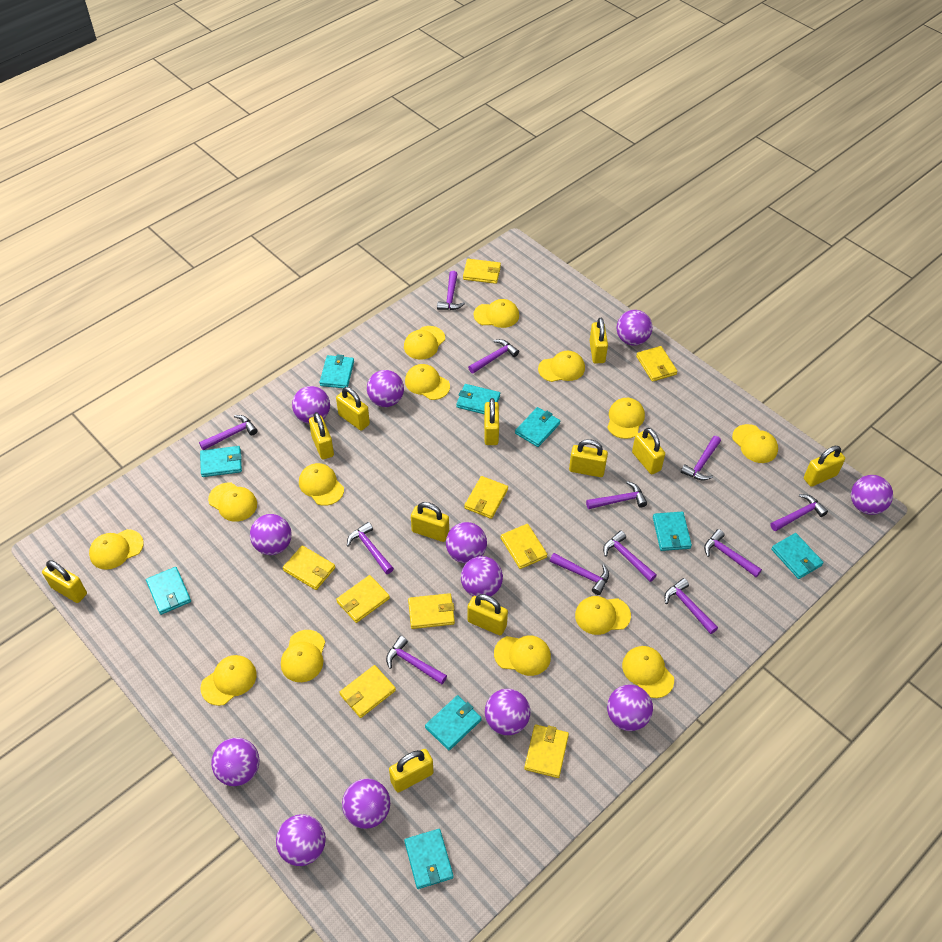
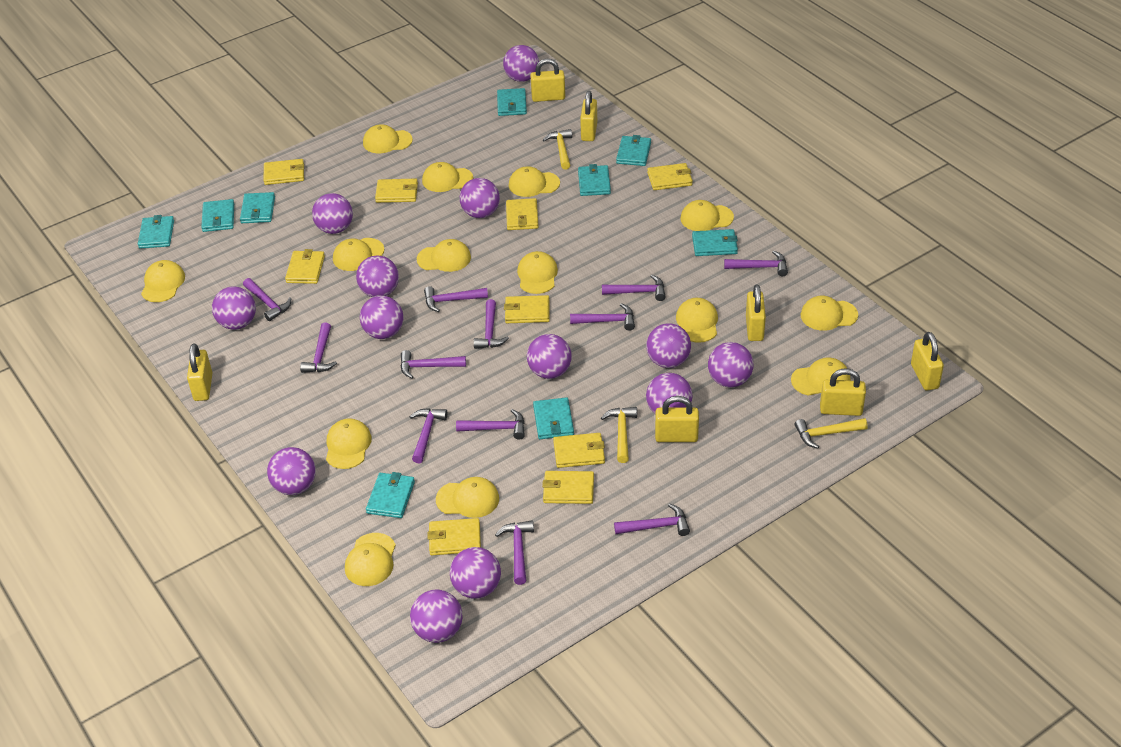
purple ball: [211,738,259,786] [250,514,292,555] [276,814,326,866] [292,386,330,424] [342,778,390,829] [367,370,404,407] [446,522,487,563] [461,556,503,597] [485,689,530,735] [607,685,653,731] [616,310,652,345] [851,475,893,515] = 12 -> [212,286,256,330] [267,447,316,495] [312,193,353,234] [356,256,399,297] [360,296,403,339] [410,590,463,643] [450,547,501,599] [460,178,500,218] [503,45,539,82] [527,334,572,379] [646,323,691,368] [646,373,692,414] [708,342,753,388] = 13
yellow hammer: none = 0 -> [543,129,572,170] [601,407,637,463] [795,418,868,449] = 3
yellow padlock: [42,560,87,603] [309,412,334,459] [336,387,370,431] [389,749,433,792] [411,502,449,542] [467,594,508,635] [484,398,499,445] [569,439,608,477] [590,318,608,363] [632,428,665,474] [804,446,845,487] = 11 -> [187,343,212,401] [530,59,565,102] [580,91,597,141] [655,396,699,442] [746,284,766,341] [820,368,866,416] [911,332,944,391] = 7

